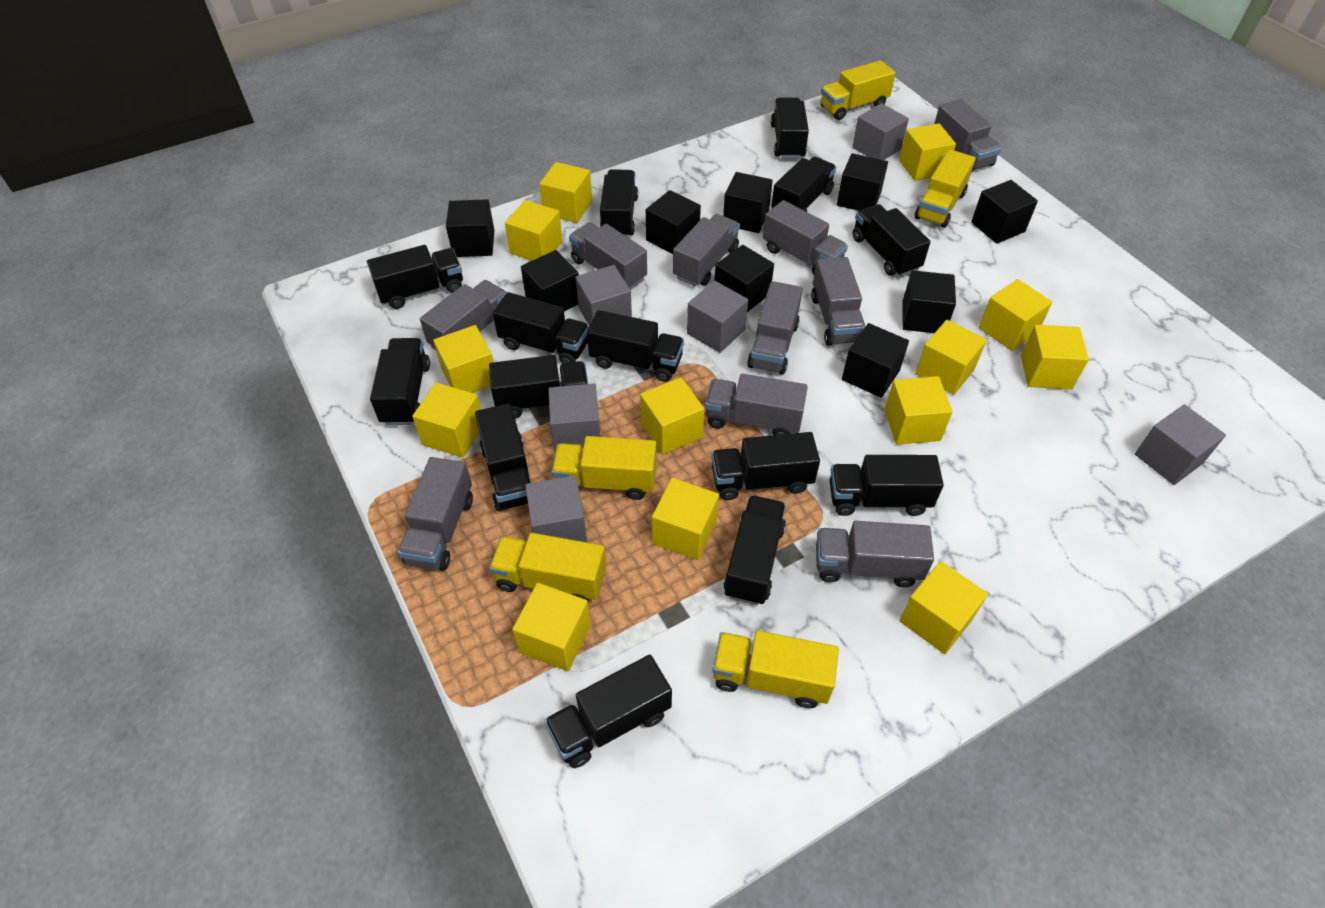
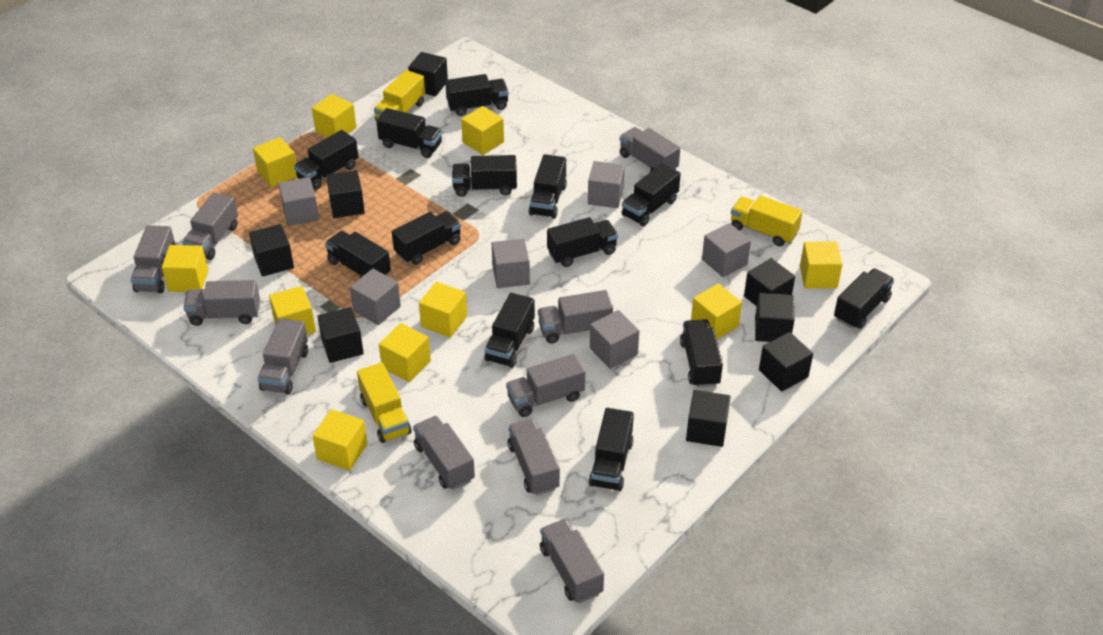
black cube: [446,199,495,257] [521,250,579,311] [646,190,701,254] [714,245,774,312] [723,172,773,233] [837,153,888,211] [842,323,909,398] [903,270,956,333] [971,180,1038,244] = 9 -> [249,224,294,277] [317,307,364,363] [326,170,365,218] [408,52,448,96] [686,390,731,447] [744,258,795,306] [755,293,795,342] [759,332,813,392] = 8
black truck: [367,245,463,309] [370,338,430,425] [475,403,531,511] [489,355,588,418] [493,292,589,364] [544,655,672,768] [587,310,684,382] [600,169,638,237] [711,432,820,500] [723,495,786,605] [771,98,809,159] [771,157,836,212] [830,455,944,516] [852,204,931,277] = 14 -> [294,130,358,190] [325,231,391,278] [376,108,442,158] [392,211,461,265] [445,74,509,116] [452,155,517,197] [485,293,535,368] [529,154,567,219] [547,217,618,267] [589,408,634,491] [621,163,681,226] [680,319,723,388] [834,268,894,329] = 13
yellow cube: [412,382,481,458] [433,325,493,393] [505,200,563,261] [512,583,591,671] [539,162,592,223] [640,377,704,455] [652,478,719,560] [884,376,953,445] [899,123,956,181] [899,561,988,654] [915,320,987,395] [979,279,1052,351] [1021,325,1089,390] = 13 -> [162,245,208,292] [253,137,297,187] [269,286,316,334] [312,94,356,138] [312,409,368,471] [379,323,431,382] [419,282,467,338] [461,106,504,155] [691,283,742,339] [800,241,843,288] = 10
yellow truck: [489,533,606,601] [551,436,657,500] [713,631,839,708] [820,60,895,120] [915,149,976,228] = 5 -> [357,362,411,443] [374,70,425,120] [731,195,803,246] = 3

